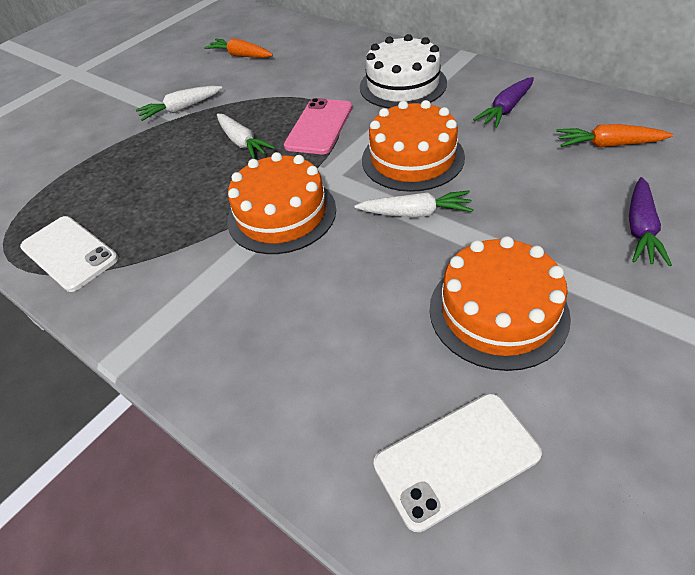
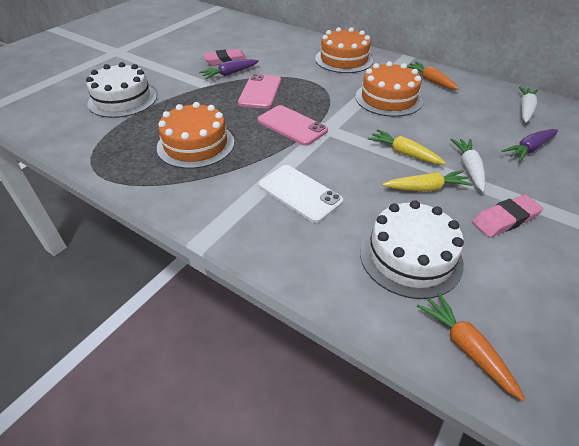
pink eraser: none = 0 -> [203,49,247,66] [472,194,544,237] = 2
pink phone: [284,98,352,154] = 1 -> [238,74,281,109] [257,105,328,146] = 2
white cake: [360,34,447,108] = 1 -> [86,62,157,118] [360,200,464,299] = 2
white carrot: [136,86,222,121] [217,114,276,159] [355,191,473,218] = 3 -> [451,139,485,192] [519,86,538,123] = 2
white phone: [20,216,118,292] [373,393,542,532] = 2 -> [259,165,343,223] = 1
yellow carrot: none = 0 -> [368,129,446,164] [382,170,473,192] = 2

